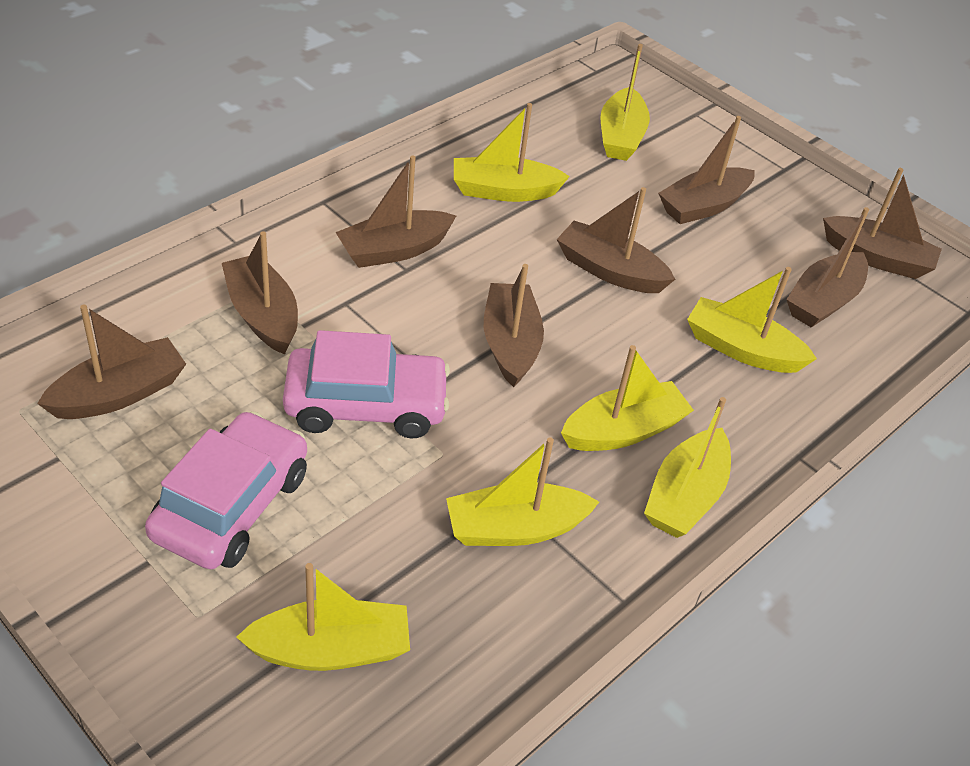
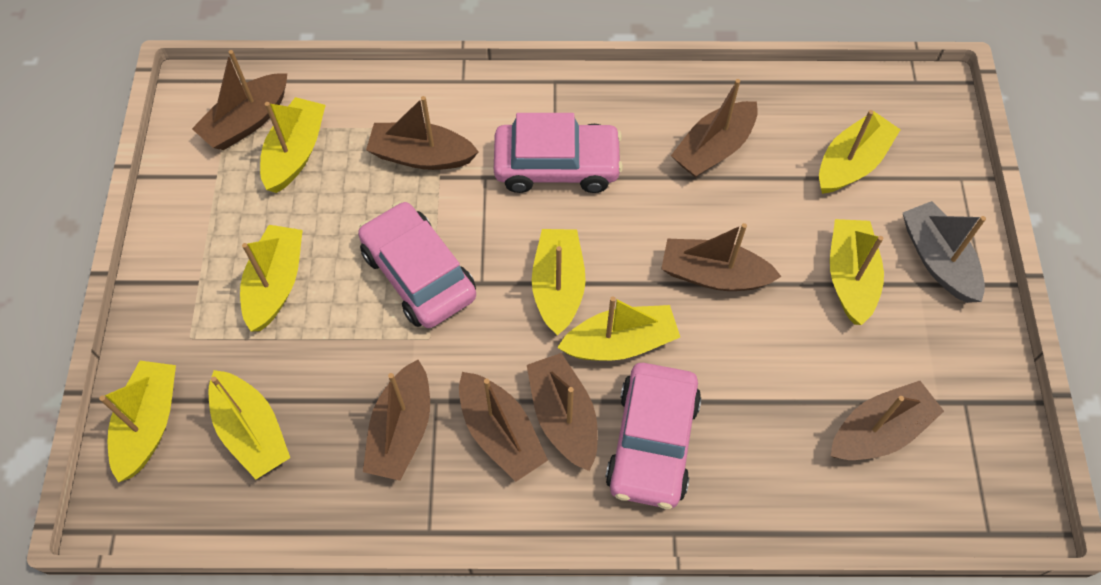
grey boat: none = 0 -> [903,201,986,303] = 1
pink car: [145,411,307,569] [283,330,450,439] = 2 -> [358,201,476,328] [494,113,623,193] [605,363,701,509] = 3
yellow boat: [236,563,410,671] [446,437,599,546] [454,103,570,202] [561,345,694,451] [601,44,650,161] [644,397,731,538] [687,267,817,373] = 7 -> [99,361,176,483] [208,370,290,479] [240,225,303,332] [260,97,326,193] [532,229,586,336] [557,297,680,361] [819,110,901,194] [830,219,884,325] = 8

